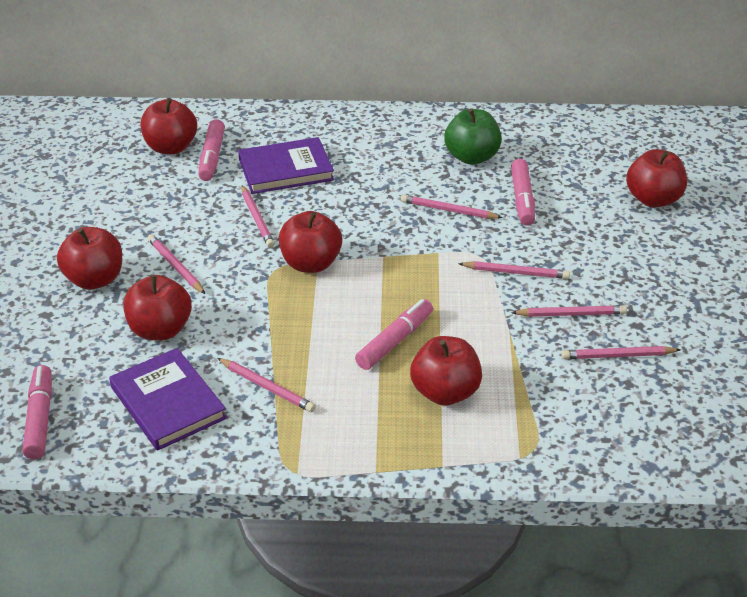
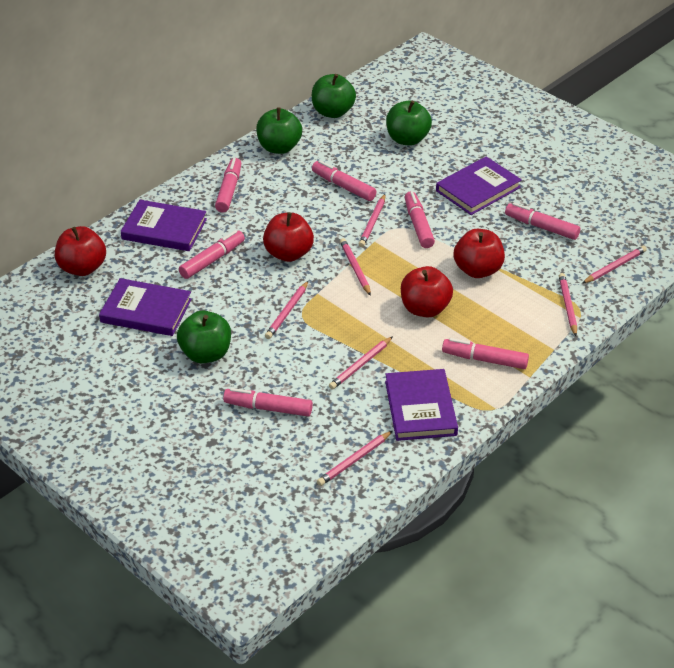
green apple: [444,108,502,165] = 1 -> [177,311,231,363] [256,107,302,154] [312,74,356,118] [386,100,432,146] = 4
pink marker: [22,365,52,459] [198,119,225,181] [355,299,433,370] [511,159,535,225] = 4 -> [179,230,245,279] [215,158,241,213] [223,388,313,417] [312,160,377,201] [405,191,435,248] [442,338,529,369] [505,202,580,240] = 7
purple book: [109,348,227,451] [238,137,334,194] = 2 -> [99,278,192,336] [121,200,207,251] [385,369,458,441] [436,157,522,215] = 4
red apple: [57,227,122,290] [123,275,192,340] [141,98,197,154] [279,211,342,273] [410,336,482,406] [626,149,687,208] = 6 -> [55,226,106,276] [263,212,314,262] [401,266,453,317] [453,229,505,278] = 4

